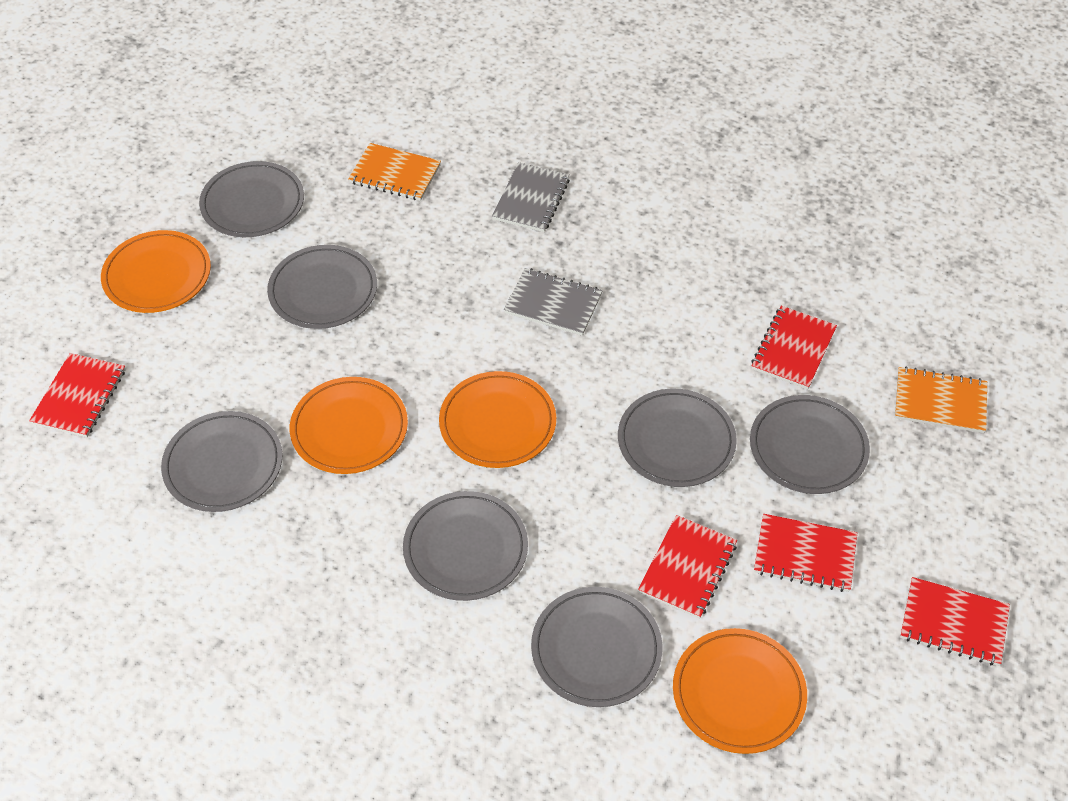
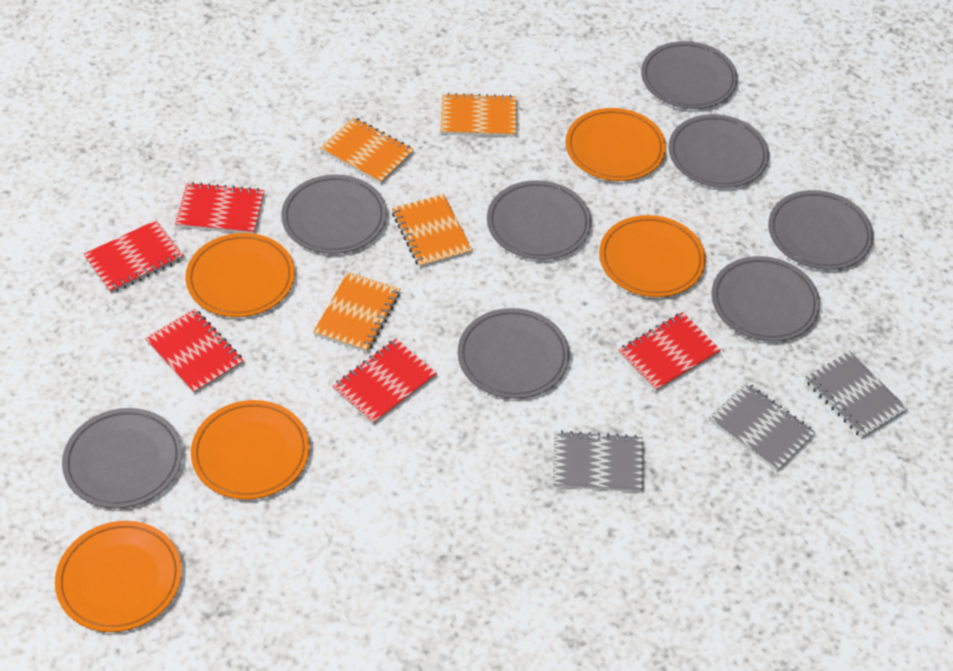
grey notebook: [492,162,570,232] [504,268,603,336] = 2 -> [553,430,643,492] [709,382,816,472] [805,351,908,439] = 3
grey plate: [161,411,282,512] [199,161,304,237] [267,245,377,329] [403,491,528,601] [531,587,663,707] [618,389,737,487] [750,395,870,494] = 7 -> [62,408,182,509] [281,175,387,254] [458,308,569,399] [487,180,591,260] [641,41,738,109] [668,114,769,188] [711,256,820,342] [768,190,873,270] = 8
orange notebook: [348,143,441,201] [895,366,987,433] = 2 -> [313,272,400,352] [320,117,414,184] [392,194,473,268] [440,93,517,137] = 4
orange plate: [101,230,211,313] [290,377,408,474] [439,371,556,468] [673,628,807,754] = 4 -> [55,521,182,632] [185,233,295,317] [191,400,310,500] [566,108,666,181] [599,215,706,297] = 5

